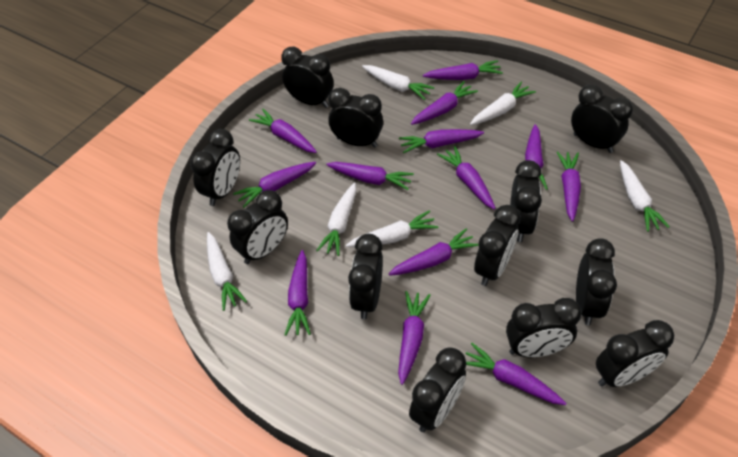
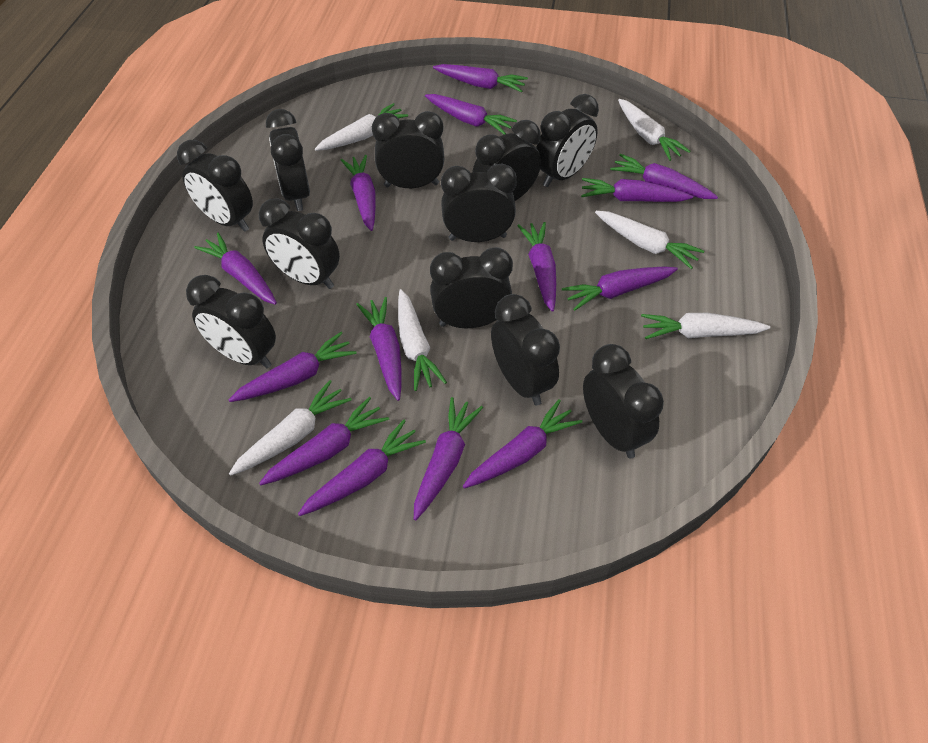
black clock: [190,129,240,206] [227,190,288,264] [282,47,334,108] [328,88,383,148] [348,234,383,319] [409,348,467,432] [474,205,521,286] [506,298,582,357] [510,160,542,242] [571,85,633,153] [576,238,617,325] [596,320,674,387] = 12 -> [177,140,253,232] [186,275,276,368] [259,198,340,289] [266,109,310,211] [372,111,444,188] [430,247,513,328] [441,164,517,242] [472,120,541,201] [491,294,560,406] [536,94,599,187] [583,344,664,459] = 11
purple carrot: [233,162,316,208] [249,109,317,153] [285,250,311,336] [326,162,414,190] [389,229,479,276] [398,291,431,385] [399,129,484,153] [411,81,478,125] [423,60,503,80] [437,146,496,210] [465,343,566,405] [525,124,548,190] [557,151,581,222] = 13 -> [194,233,277,305] [228,332,357,402] [259,397,389,485] [298,420,426,516] [340,155,376,231] [356,297,401,401] [414,397,483,520] [425,94,517,135] [433,64,528,92] [463,400,582,489] [517,222,556,312] [562,266,678,311] [581,178,693,202] [610,154,718,199] = 14

